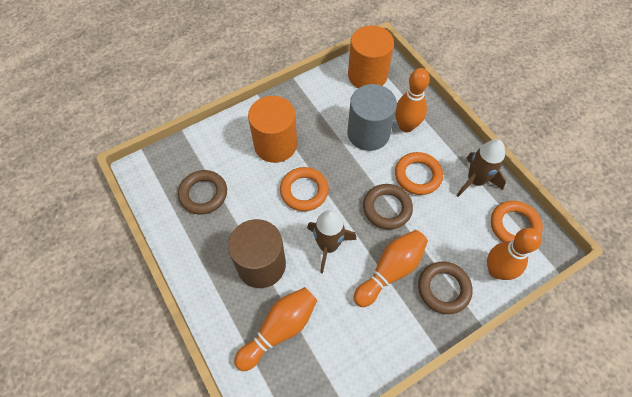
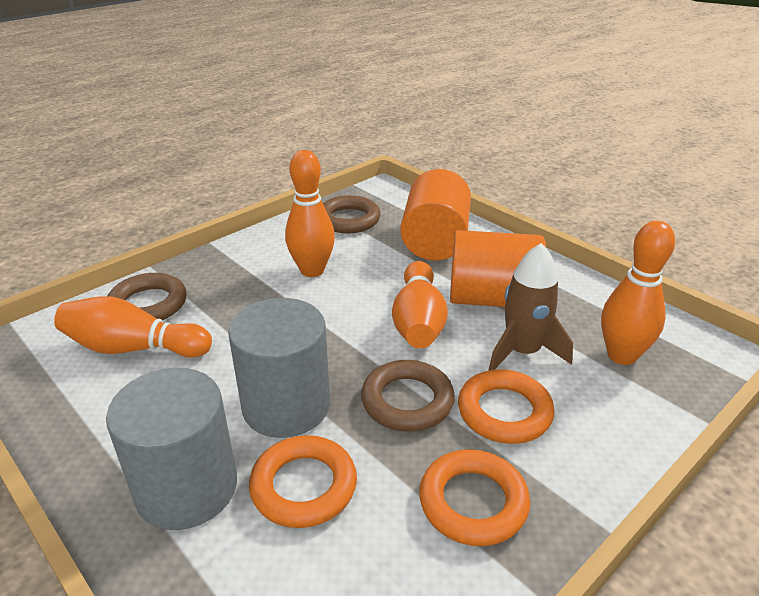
brown cylinder: [228,219,286,288] = 1 -> none = 0
brown rocket: [307,210,357,273] [456,139,506,197] = 2 -> [488,243,573,371] = 1
grey cylinder: [347,84,397,151] = 1 -> [106,368,237,530] [228,298,330,438] = 2

